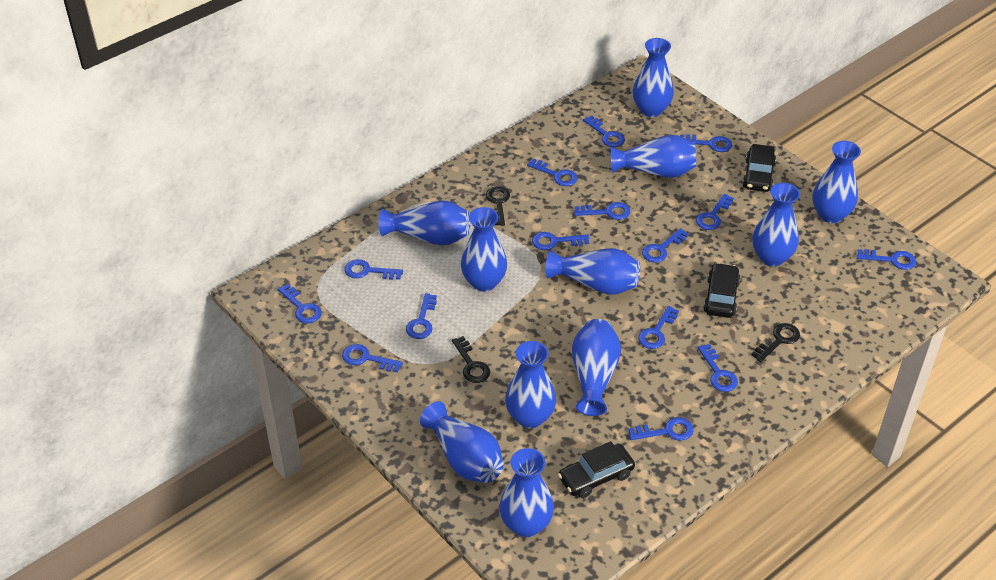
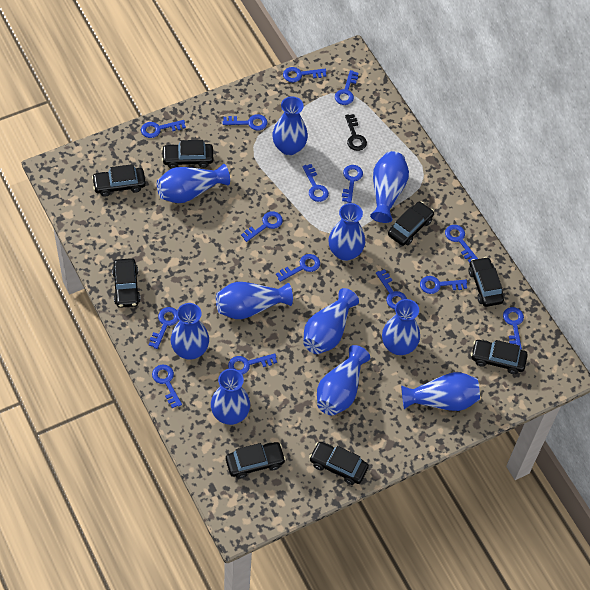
black car: [558,441,635,498] [703,263,741,318] [742,144,776,192] = 3 -> [92,164,146,197] [112,258,141,308] [161,140,214,169] [226,442,286,479] [309,442,369,485] [388,201,434,246] [469,257,504,307] [471,340,528,374] = 8
black key: [452,336,490,383] [486,186,510,226] [751,323,800,362] = 3 -> [345,114,367,151] = 1

